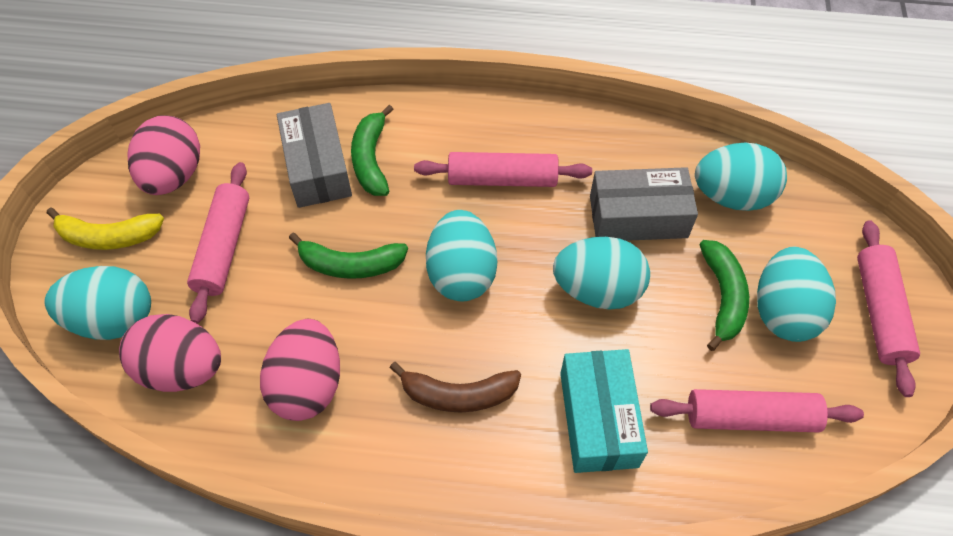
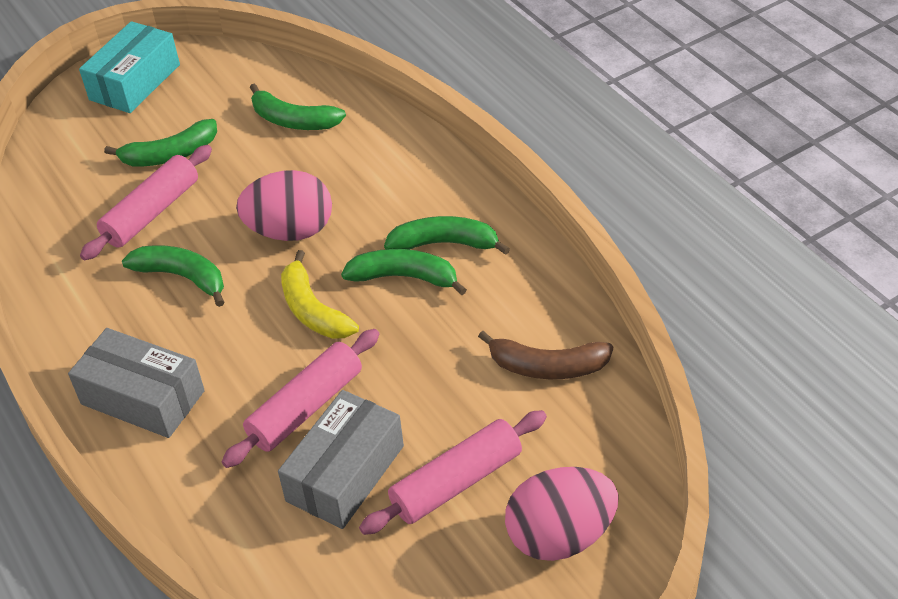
green banana: [289,233,408,279] [351,105,394,196] [699,240,749,351] = 3 -> [104,119,217,166] [122,245,224,307] [250,83,346,130] [341,249,467,295] [384,216,510,255] = 5
pink egg: [119,314,221,392] [127,115,200,195] [260,319,340,421] = 3 -> [236,170,332,241] [505,467,619,561] = 2
pink rolling pin: [187,162,249,324] [414,152,592,187] [650,389,864,433] [857,220,920,397] = 4 -> [80,145,212,260] [222,329,379,468] [359,410,547,535] = 3
turquoise egg: [44,266,151,340] [426,210,497,301] [553,237,650,310] [695,142,787,211] [757,247,836,342] = 5 -> none = 0

